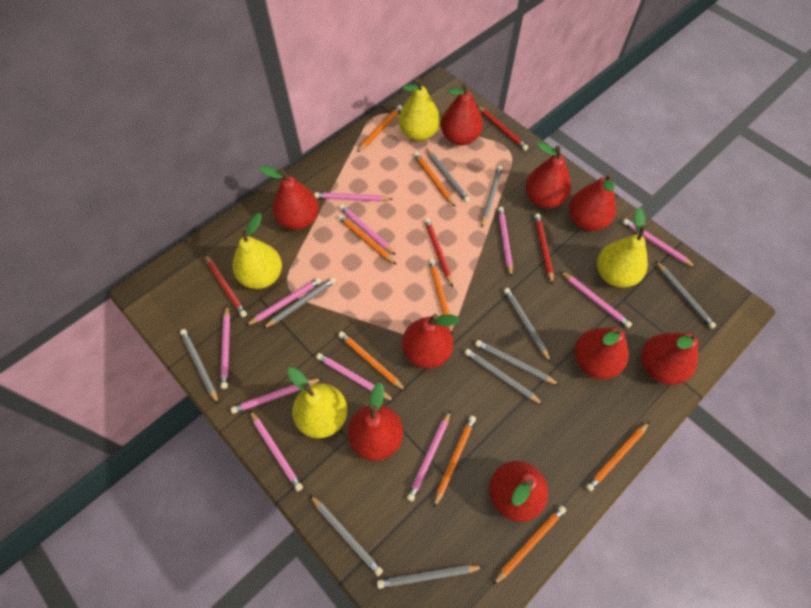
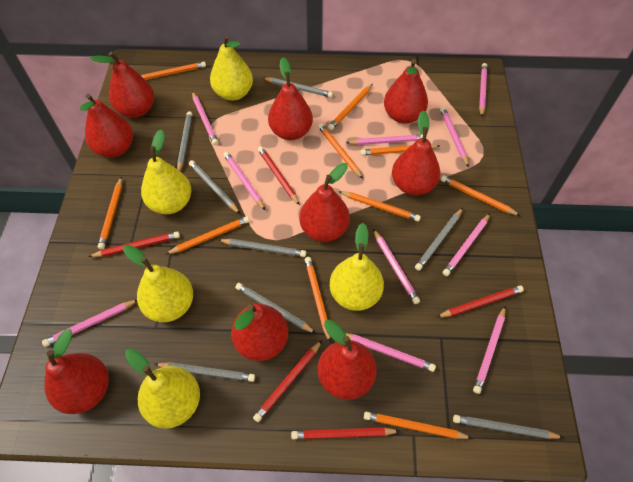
grey pencil: [180,329,219,405] [263,277,336,329] [310,495,383,576] [377,565,484,589] [426,149,470,203] [464,349,544,405] [475,340,559,385] [481,166,503,228] [503,288,551,362] [655,261,716,329] = 10 -> [155,362,255,382] [177,111,192,171] [189,160,240,214] [218,239,306,257] [235,283,316,333] [263,77,333,97] [415,208,463,271] [453,415,564,439] = 8
orange pencil: [338,214,397,265] [338,331,406,391] [357,105,402,152] [414,152,455,207] [428,258,453,334] [434,416,476,507] [493,505,566,585] [586,422,649,492] = 8 -> [98,176,122,250] [141,62,206,80] [166,216,250,254] [305,257,331,342] [318,123,363,179] [328,84,373,130] [338,191,421,222] [360,144,440,156] [364,412,472,439] [441,175,521,216] = 10
pink pencil: [220,306,230,389] [231,378,323,414] [246,277,322,326] [250,411,303,491] [314,192,392,202] [316,353,395,402] [339,204,396,255] [407,410,451,502] [498,207,513,278] [560,271,632,328] [623,219,696,268] = 11 -> [42,300,137,347] [192,91,218,145] [223,152,265,210] [346,135,423,145] [346,333,436,372] [373,229,420,304] [440,107,469,167] [443,214,490,276] [473,306,506,394] [479,63,487,117] = 10
red pencil: [205,254,247,317] [424,218,453,287] [477,105,528,151] [534,213,553,285] = 4 -> [88,231,180,257] [253,340,322,422] [258,146,300,205] [291,427,400,439] [436,285,524,318] = 5
yellow pear: [233,213,282,289] [287,367,347,438] [399,78,440,141] [597,207,648,288] = 4 -> [123,245,193,322] [125,349,200,429] [141,129,191,214] [210,35,253,101] [330,223,384,311] = 5

